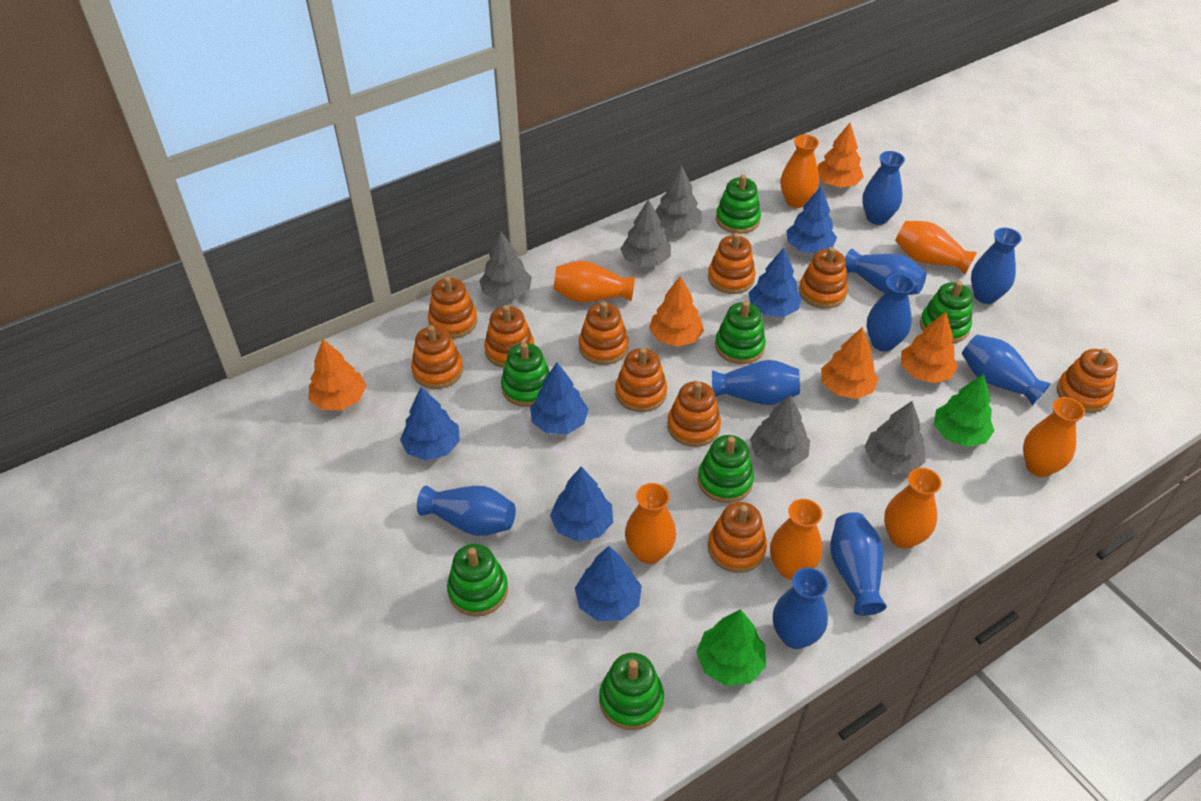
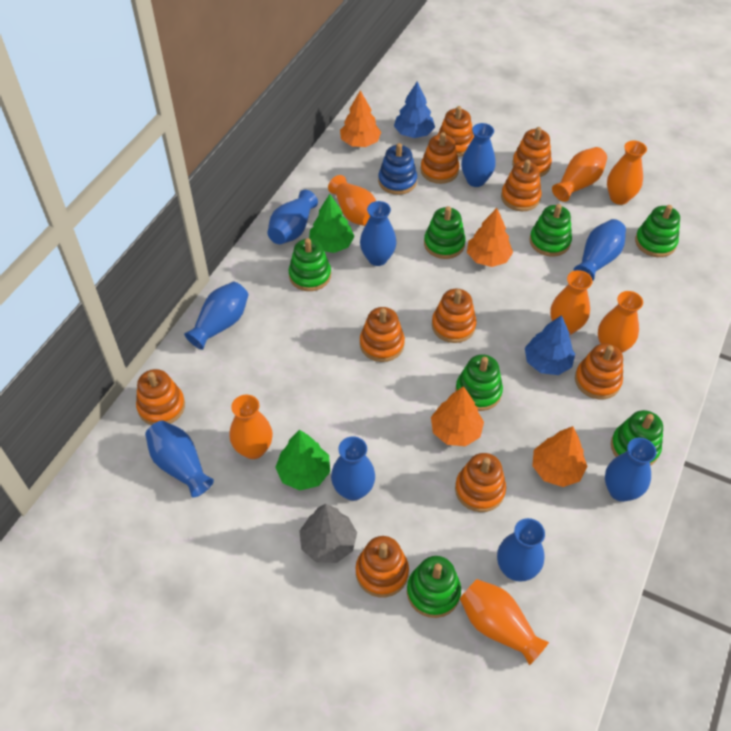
blue stacking toy: none = 0 -> [378,143,417,195] = 1
blue tree: [400,387,460,461] [530,362,589,434] [550,467,613,542] [575,546,642,621] [748,248,802,317] [786,186,837,253] = 6 -> [394,82,435,138] [525,315,575,375] = 2
grey tree: [479,232,532,300] [620,199,671,267] [655,165,702,232] [750,394,810,467] [864,401,926,474] = 5 -> [299,504,357,563] = 1
orange tree: [308,339,366,410] [649,276,704,347] [818,123,864,188] [821,327,878,399] [901,312,958,383] = 5 -> [340,90,381,147] [431,386,484,446] [467,208,513,267] [532,426,588,487] = 4

